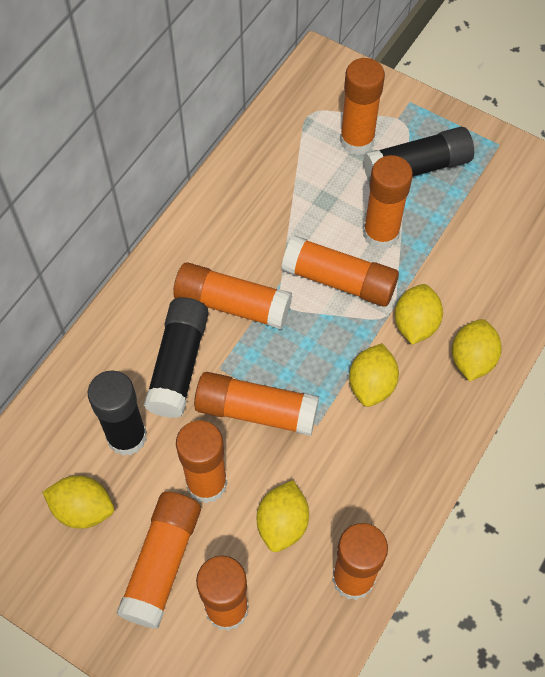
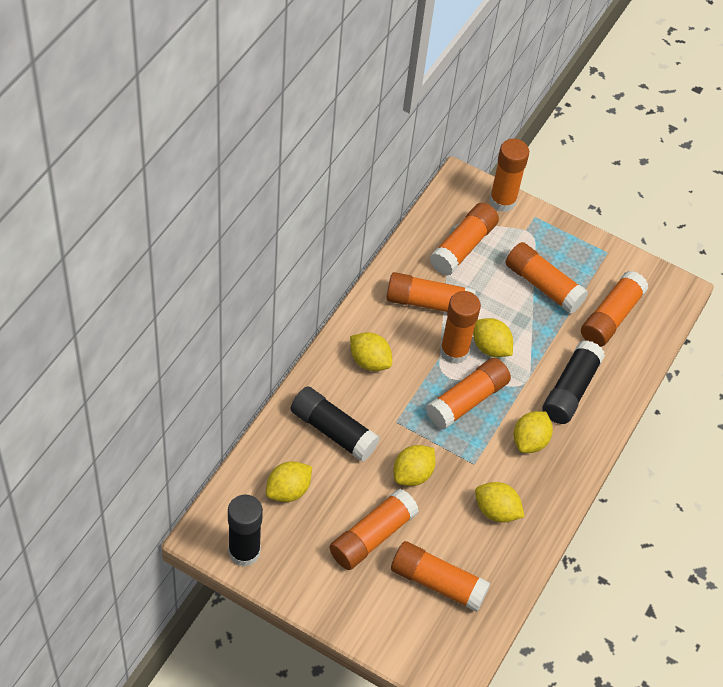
yellow lemon: [42,475,114,529] [257,480,309,552] [349,343,399,407] [395,284,443,345] [452,319,502,381] = 5 -> [266,461,312,502] [350,332,392,371] [394,445,436,486] [473,318,513,357] [475,482,525,523] [513,411,553,453] = 6

